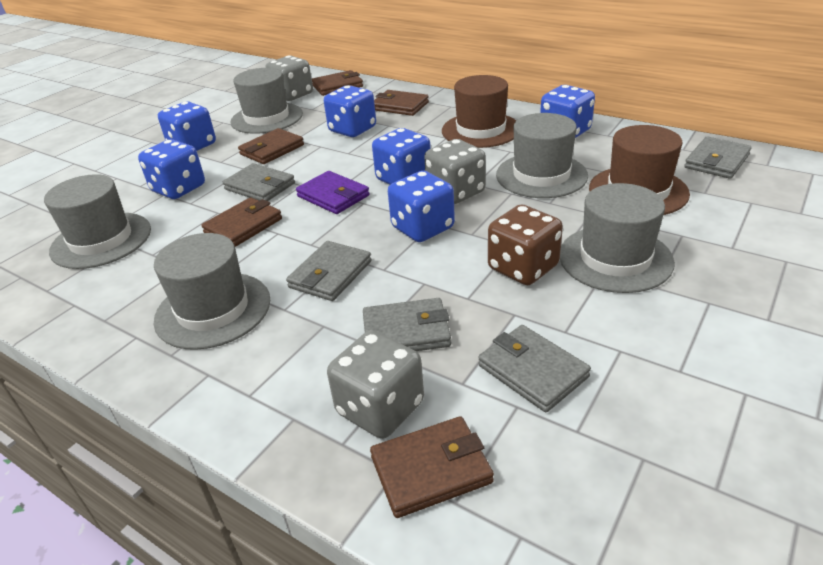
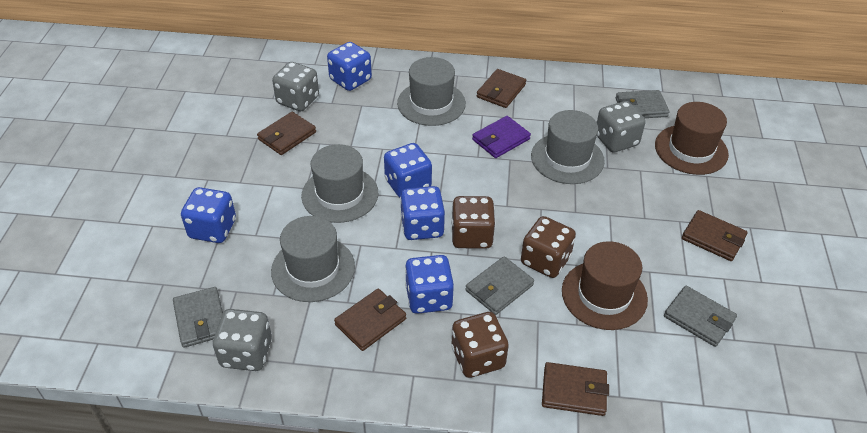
blue dice: [138,139,205,199] [158,101,216,151] [324,85,376,137] [372,128,431,185] [388,171,455,242] [540,85,595,138] = 6 -> [181,187,236,243] [327,42,372,91] [384,143,432,197] [400,186,445,240] [405,255,454,314] = 5
brown dice: [488,205,563,285] = 1 -> [451,196,495,249] [451,312,509,378] [521,216,576,278] = 3
grey hat: [44,174,151,269] [154,233,270,350] [230,68,303,134] [496,113,588,198] [560,183,675,293] = 5 -> [271,216,355,302] [301,144,378,223] [397,57,466,126] [531,110,605,184] = 4
grey wallet: [223,163,295,201] [286,241,371,301] [363,298,451,351] [478,325,591,412] [684,136,752,179] = 5 -> [173,287,223,348] [466,256,534,315] [616,90,670,118] [664,286,737,347] = 4

